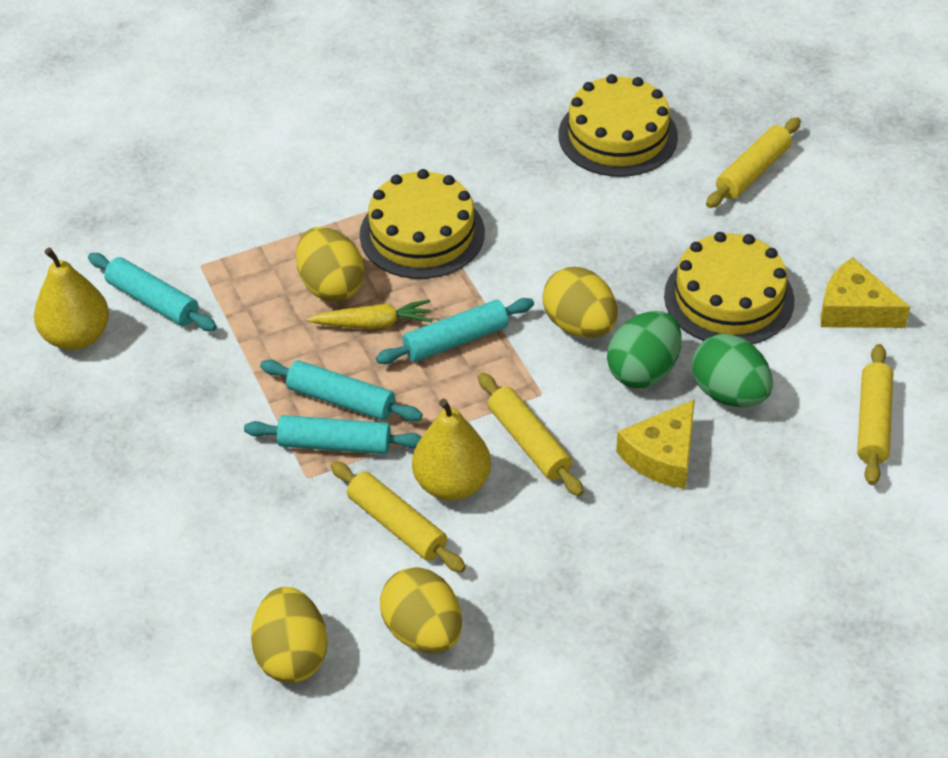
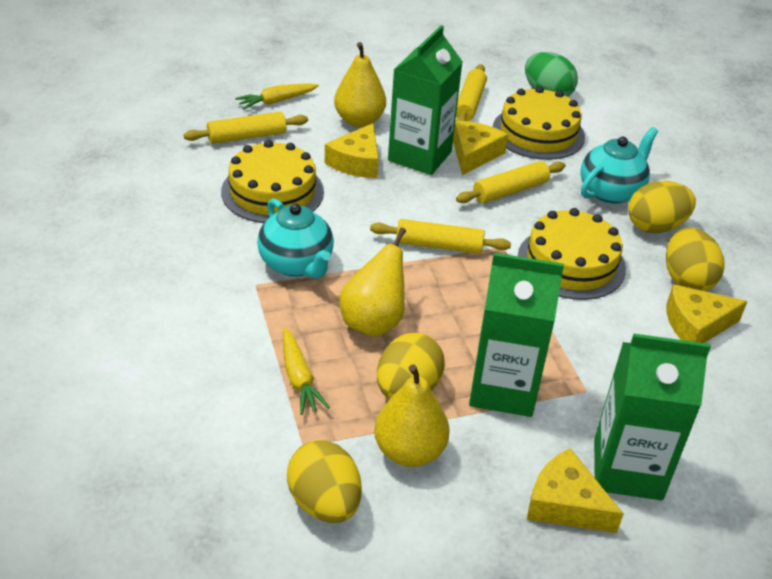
green carton: none = 0 -> [388,25,463,175] [469,253,564,417] [594,334,711,501] = 3
green egg: [607,311,682,388] [692,334,773,407] = 2 -> [525,52,578,97] = 1
turquoise rolling pin: [88,253,217,331] [244,415,422,454] [260,360,423,422] [376,298,534,364] = 4 -> none = 0
turquoise teapot: none = 0 -> [257,198,334,279] [580,127,658,204] = 2
yellow carrot: [307,300,433,329] = 1 -> [235,83,319,109] [283,327,330,415] = 2
yellow cheese: [616,399,695,489] [821,257,910,328] = 2 -> [325,123,379,178] [453,121,508,175] [527,448,624,533] [667,284,748,343] = 4
yellow pear: [34,248,109,350] [412,399,491,501] = 2 -> [334,42,386,127] [339,227,406,337] [374,365,450,467] = 3

